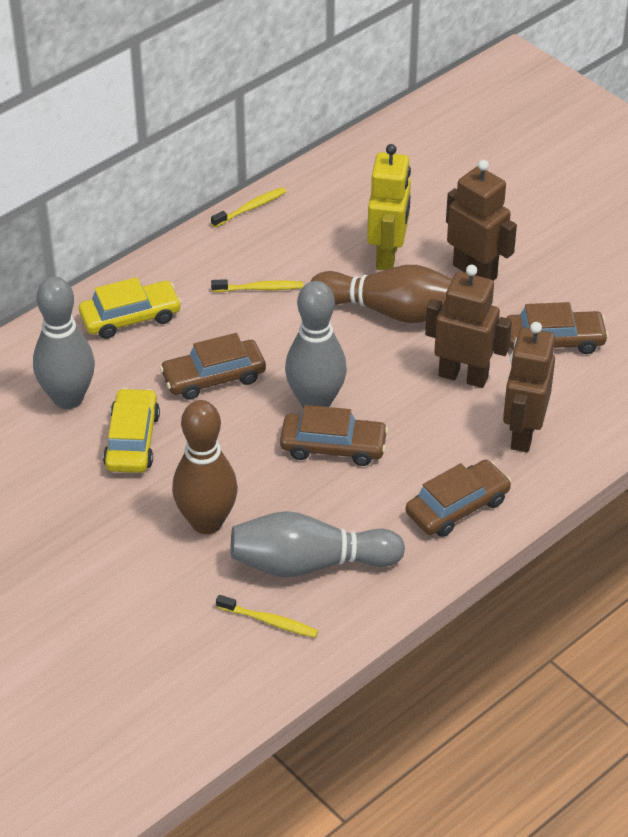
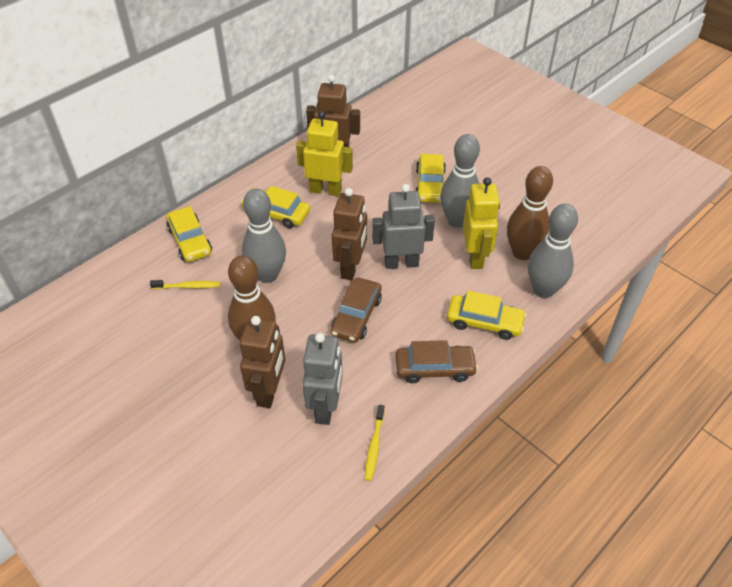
brown car: [160,333,266,400] [280,405,388,466] [406,460,511,537] [506,302,609,354] = 4 -> [330,278,382,342] [395,340,478,383] = 2
grey robot: none = 0 -> [302,333,343,425] [372,184,435,269] = 2
yellow car: [79,277,182,339] [103,388,160,473] = 2 -> [166,206,212,262] [241,186,310,228] [415,154,446,203] [447,291,527,340] = 4
yellow robot: [367,144,411,270] = 1 -> [296,111,353,196] [463,177,500,269] = 2
yellow toothbrush: [211,187,286,227] [211,279,303,292] [216,595,318,638] = 3 -> [150,280,221,289] [365,405,385,481] = 2

